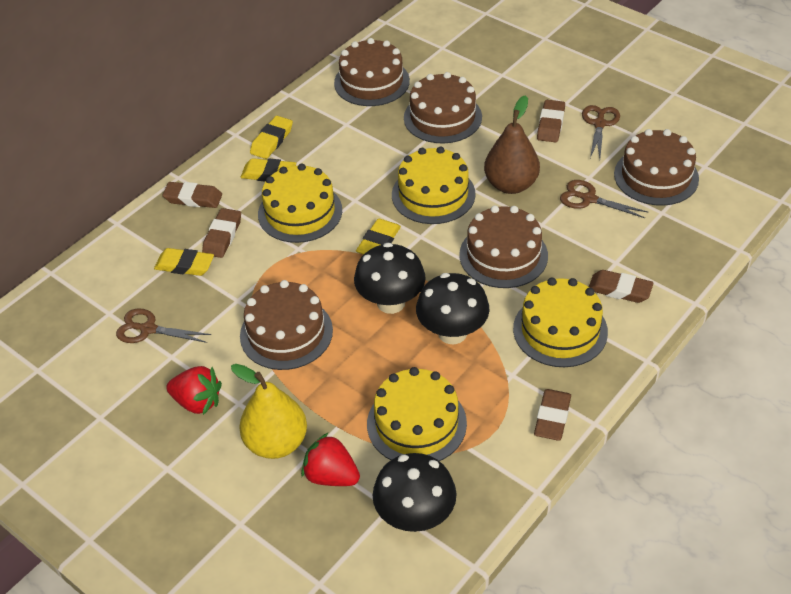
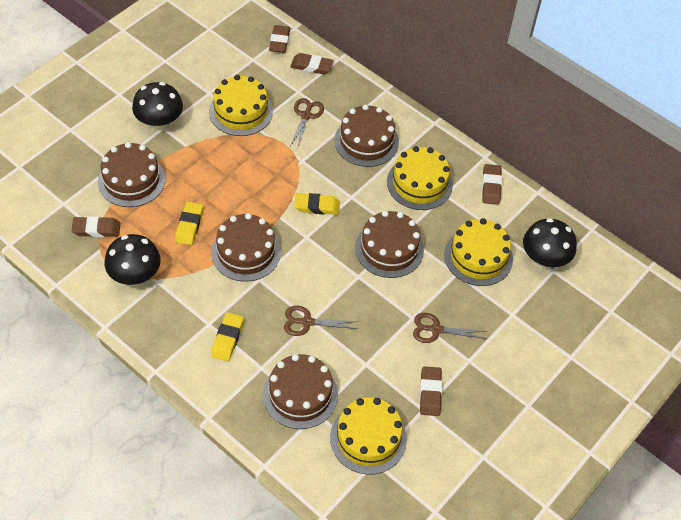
brown pear: [484,95,540,194] = 1 -> none = 0
red strawberry: [166,366,222,415] [301,432,360,486] = 2 -> none = 0
yellow eraser: [154,248,214,276] [241,158,296,182] [250,116,293,159] [356,219,401,255] = 4 -> [175,202,203,245] [211,312,244,361] [294,193,340,215] = 3
yellow pear: [231,364,307,459] = 1 -> none = 0

